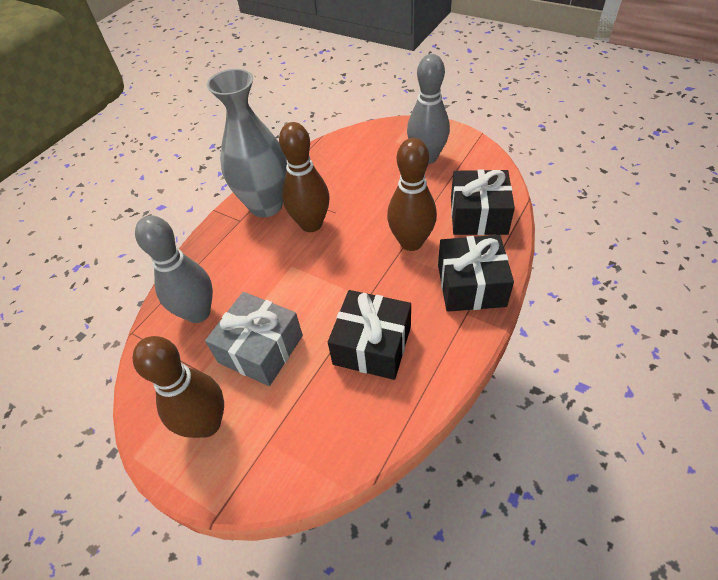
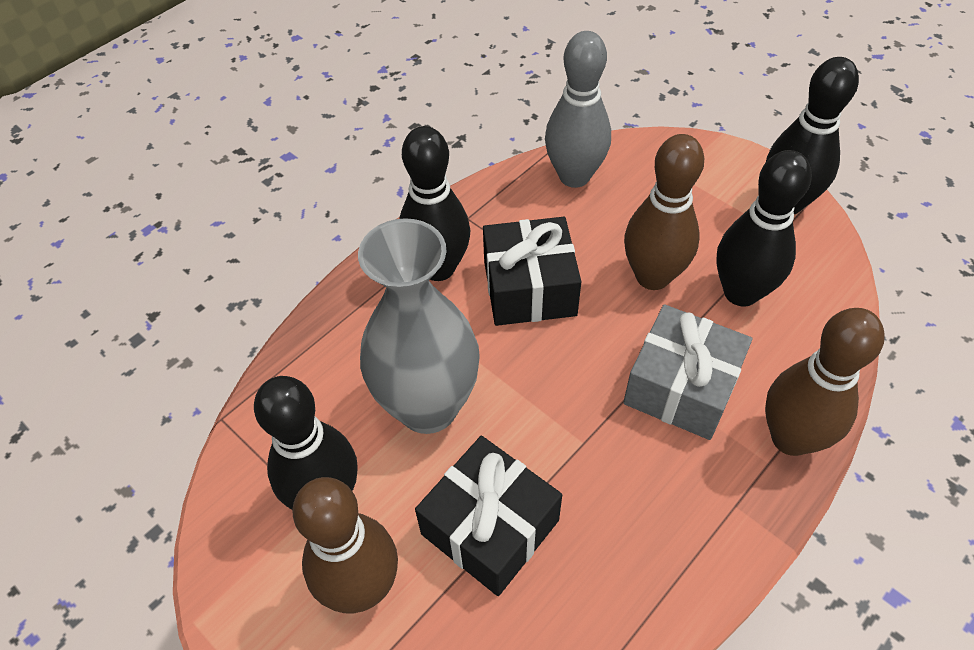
black bowling pin: none = 0 -> [254,376,358,510] [399,126,470,281] [716,150,812,306] [766,57,859,214] = 4
black gift: [328,290,411,380] [438,235,514,312] [451,169,515,235] = 3 -> [415,436,562,596] [483,217,581,326] = 2
grey bowling pin: [135,215,213,323] [407,54,450,164] = 2 -> [545,31,611,188] = 1

